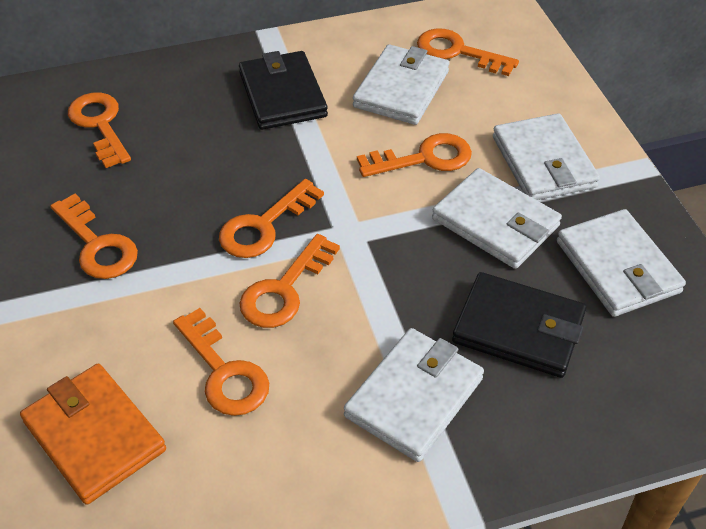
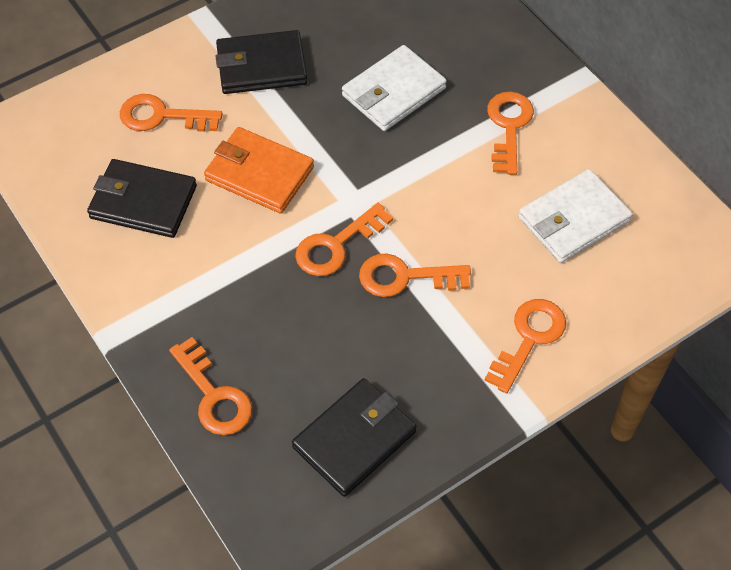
black wallet: [239,51,328,130] [452,272,586,378] = 2 -> [87,159,197,238] [216,30,307,94] [292,378,416,497] = 3
orange key: [50,194,138,279] [68,93,131,168] [173,308,269,416] [219,179,324,258] [239,234,340,328] [357,133,472,177] [417,28,519,76] = 7 -> [120,94,223,132] [169,337,252,435] [295,203,393,276] [359,254,471,297] [484,299,566,393] [487,92,534,175] = 6
white wallet: [344,328,484,462] [353,44,449,125] [432,168,562,269] [493,113,600,200] [557,209,686,317] = 5 -> [342,45,447,131] [518,169,633,263] = 2

